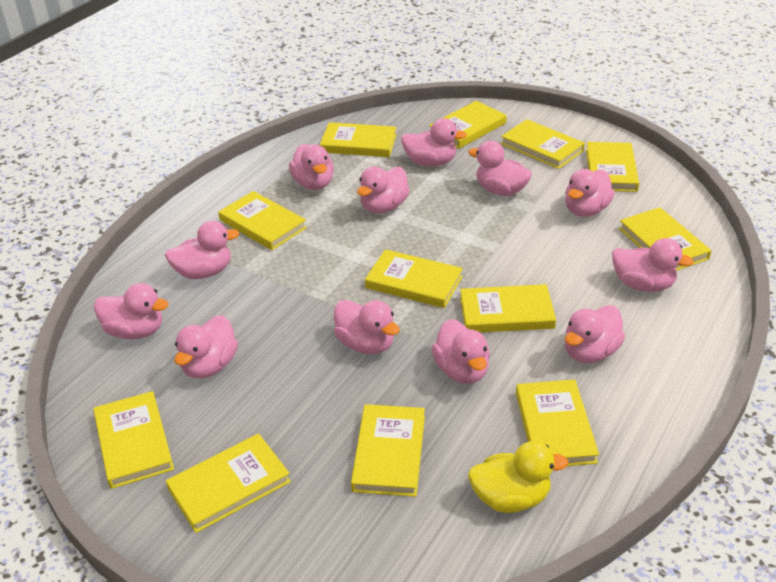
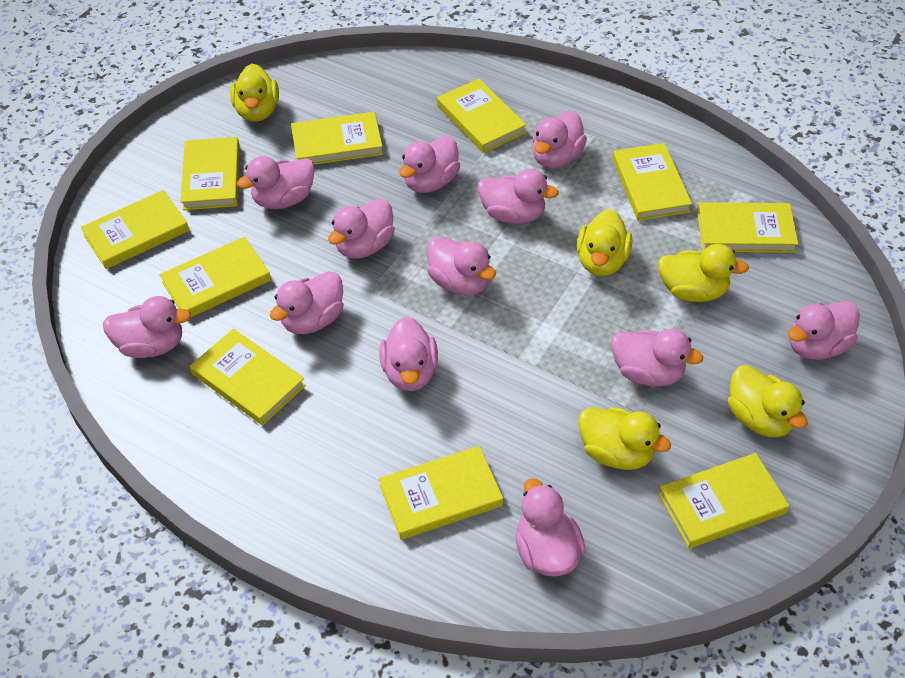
yellow book: [93,391,174,489] [166,433,291,533] [218,191,307,250] [320,122,397,157] [351,404,425,497] [365,249,463,308] [429,101,507,149] [460,284,556,332] [501,119,585,169] [516,380,599,466] [586,142,639,192] [619,207,711,271] = 12 -> [81,190,189,269] [160,237,271,318] [180,137,240,210] [190,329,306,425] [291,112,383,165] [379,446,503,540] [437,79,526,153] [613,143,692,221] [658,453,789,548] [697,202,798,253] = 10
yellow duck: [468,441,569,513] = 1 -> [230,64,279,122] [577,209,632,276] [578,407,671,470] [658,244,749,302] [728,365,808,438] = 5

